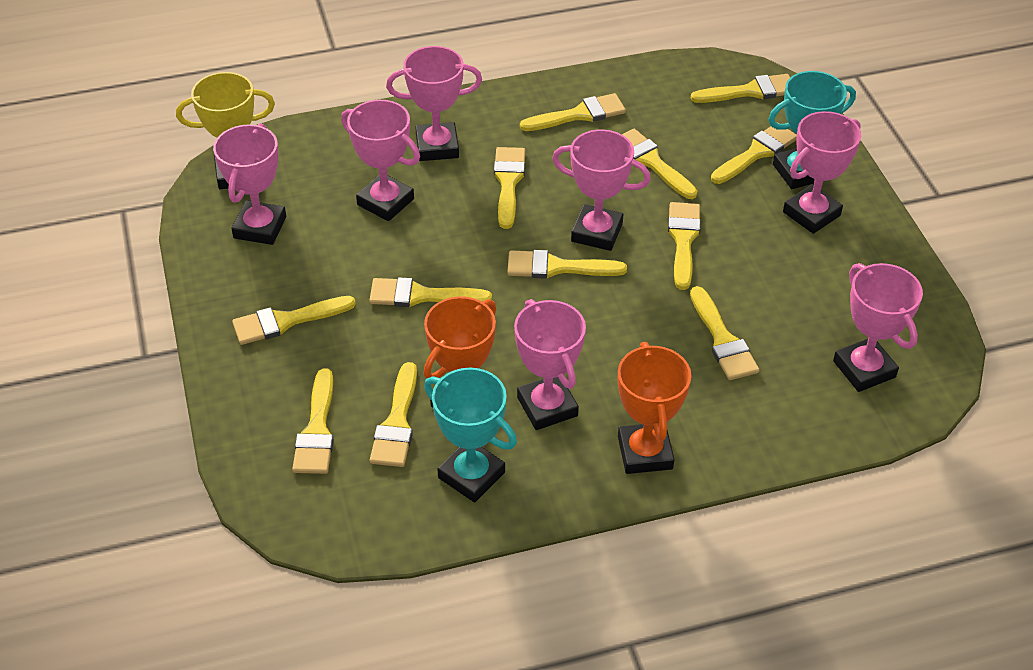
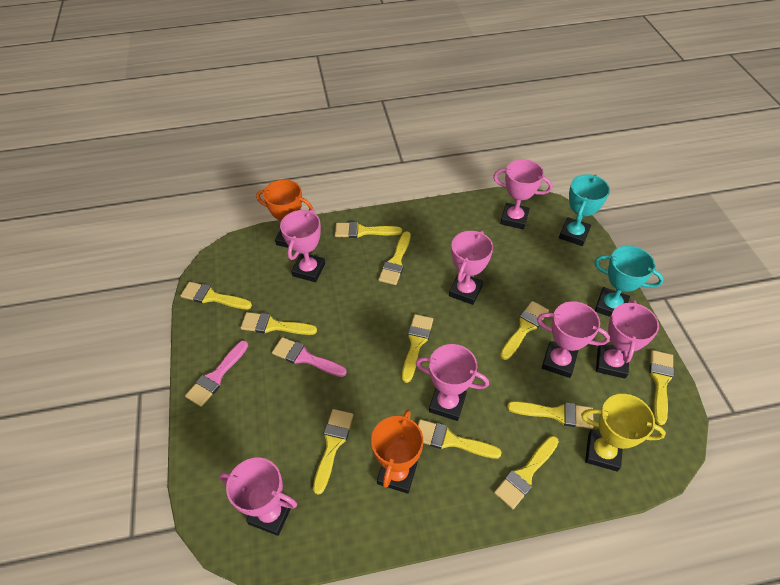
pink brush: none = 0 -> [185,340,248,407] [272,337,347,377] = 2
yellow brush: [232,296,356,345] [292,368,334,474] [369,277,492,307] [370,362,417,467] [494,147,525,229] [507,250,627,279] [520,93,626,131] [622,129,697,199] [668,202,701,290] [690,286,759,380] [691,74,790,103] [711,123,797,184] = 12 -> [180,282,252,309] [241,312,317,335] [313,409,354,495] [335,222,402,238] [378,231,411,285] [402,314,433,383] [418,419,502,459] [494,436,559,509] [500,301,549,360] [507,401,594,429] [649,350,674,425] = 11

